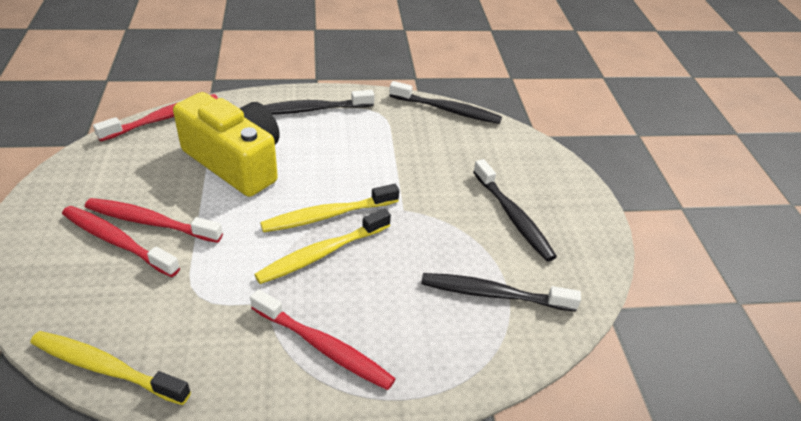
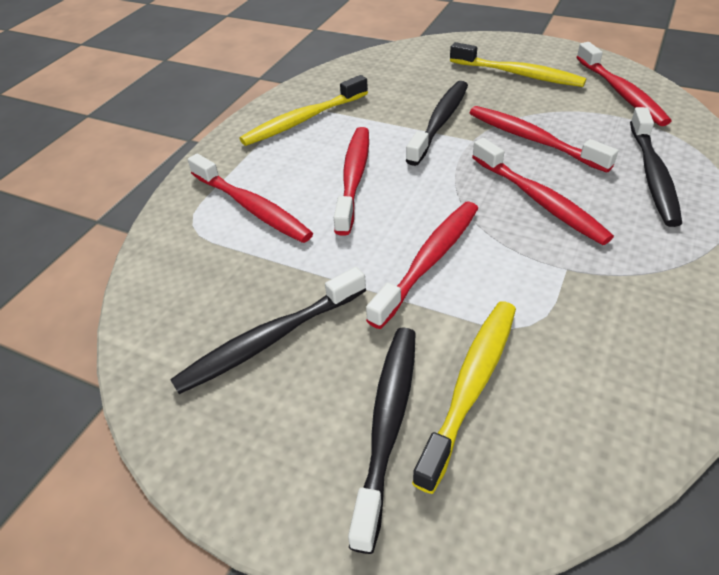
red toothbrush: [62,206,180,277] [85,198,223,243] [93,94,218,141] [250,289,396,390] = 4 -> [188,154,313,243] [334,127,369,236] [366,202,479,329] [470,106,618,173] [472,138,614,245] [576,42,671,126] = 6
yellow camera: [173,92,280,197] = 1 -> none = 0

